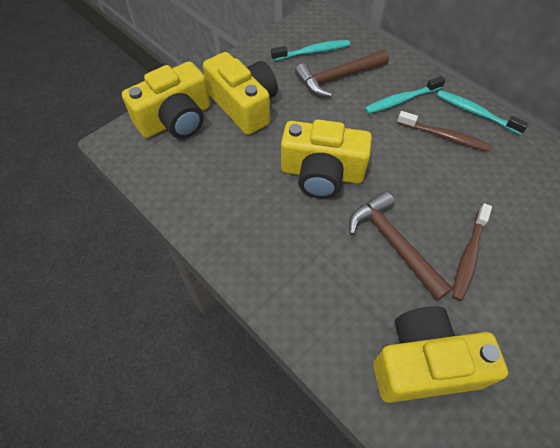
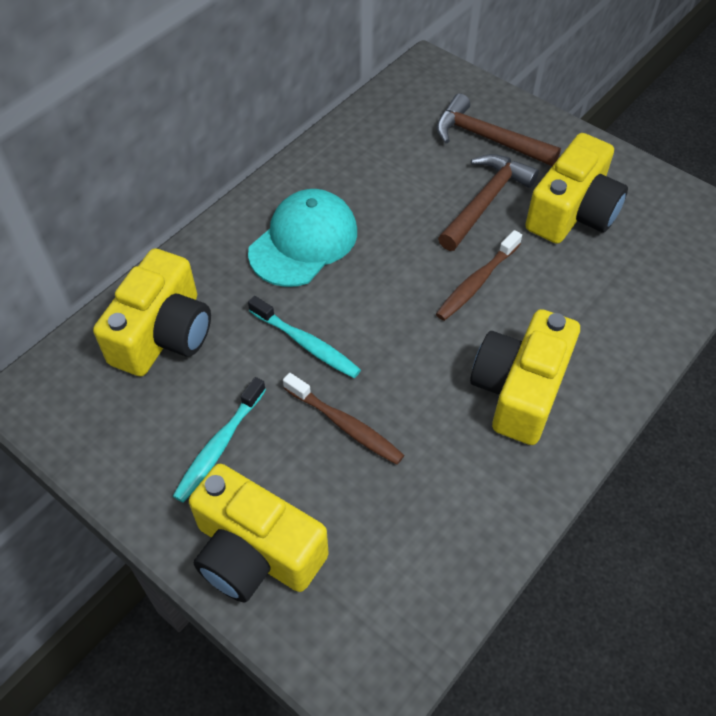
turquoise cap: none = 0 -> [248,189,357,287] = 1
turquoise toothbrush: [271,40,350,61] [365,76,446,114] [437,90,529,135] = 3 -> [173,377,266,503] [248,296,361,378] = 2

